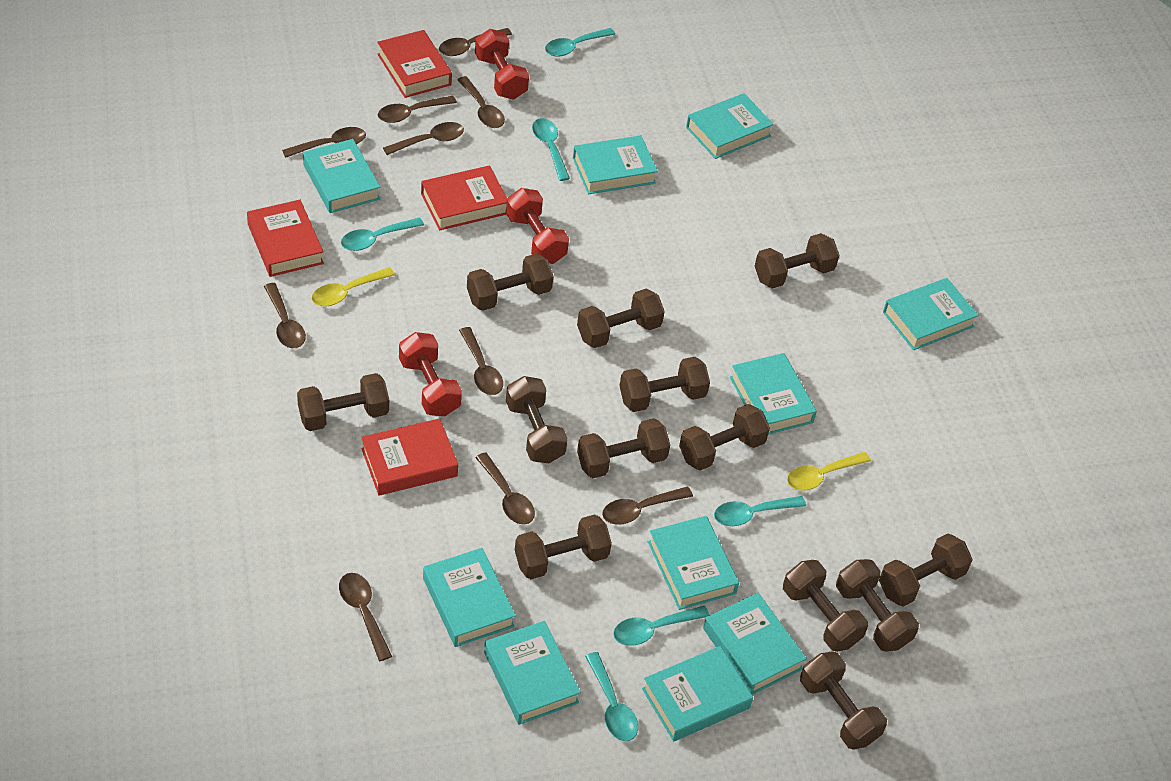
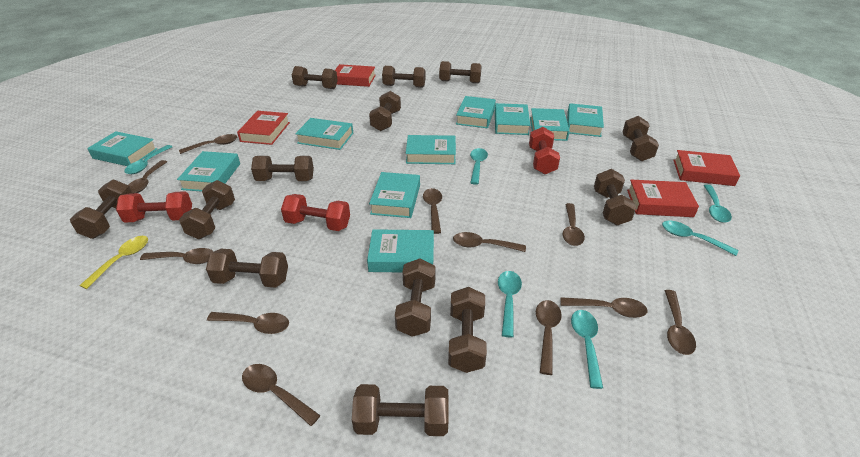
brown spoon: [264,283,306,348] [282,127,366,158] [339,573,392,661] [378,96,457,123] [383,122,464,155] [439,28,512,56] [457,76,505,128] [459,327,503,395] [475,452,535,524] [602,487,693,525] = 10 -> [128,160,167,193] [140,248,214,264] [179,134,237,154] [207,312,289,334] [242,364,321,426] [423,188,442,234] [453,232,526,252] [536,300,562,375] [560,297,648,318] [563,203,585,246] [664,290,696,355] = 11
yellow spoon: [312,267,395,306] [787,452,871,491] = 2 -> [79,236,148,289] = 1

